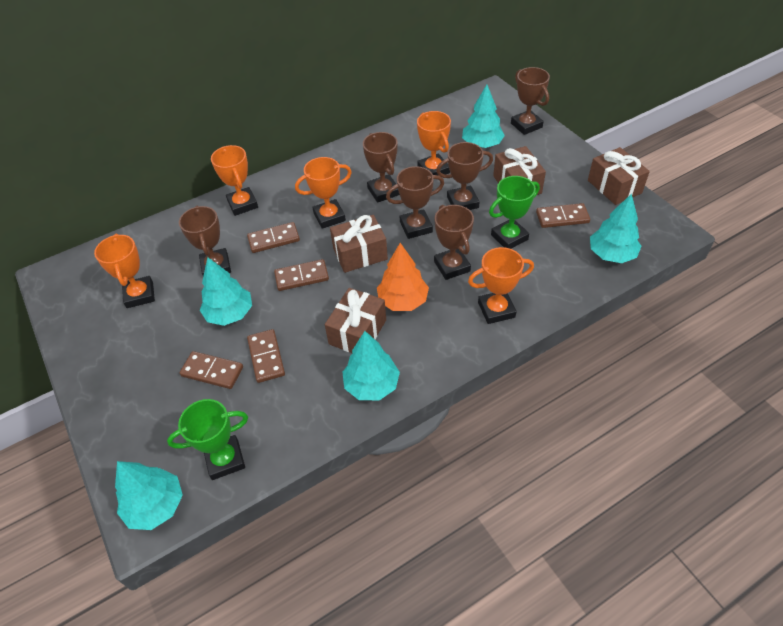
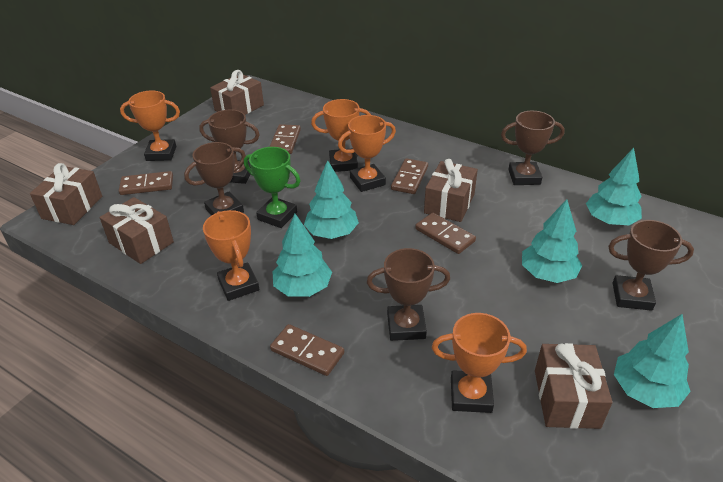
brown gift: [325,288,386,353] [330,215,388,273] [493,146,546,195] [588,147,650,205] = 4 -> [30,163,102,225] [100,197,174,264] [210,70,264,115] [424,159,478,222] [535,343,613,429] = 5
brown trophy: [179,206,231,276] [363,132,400,203] [386,166,444,239] [434,205,474,280] [436,142,493,210] [511,67,550,135] = 6 -> [184,142,246,216] [199,110,260,184] [367,248,450,341] [501,111,565,185] [608,220,694,311] = 5
green trophy: [167,399,248,480] [489,176,540,249] = 2 -> [244,147,301,228] = 1
orange tree: [377,243,429,311] = 1 -> none = 0

